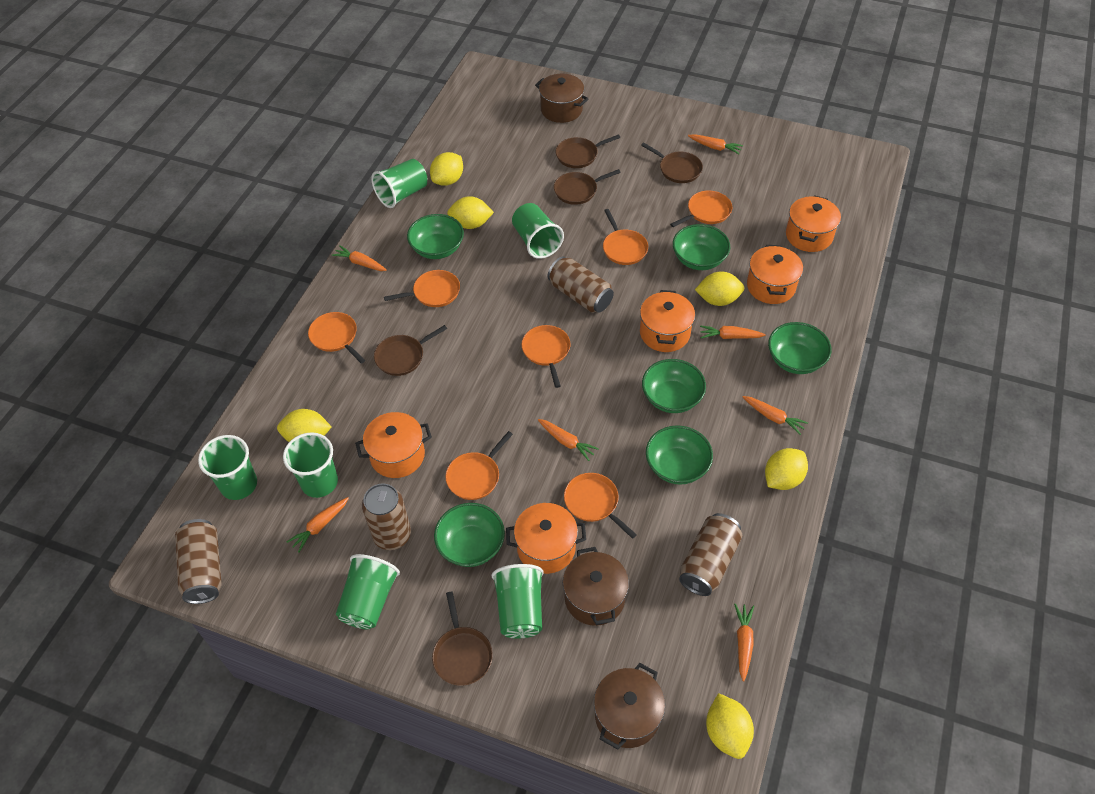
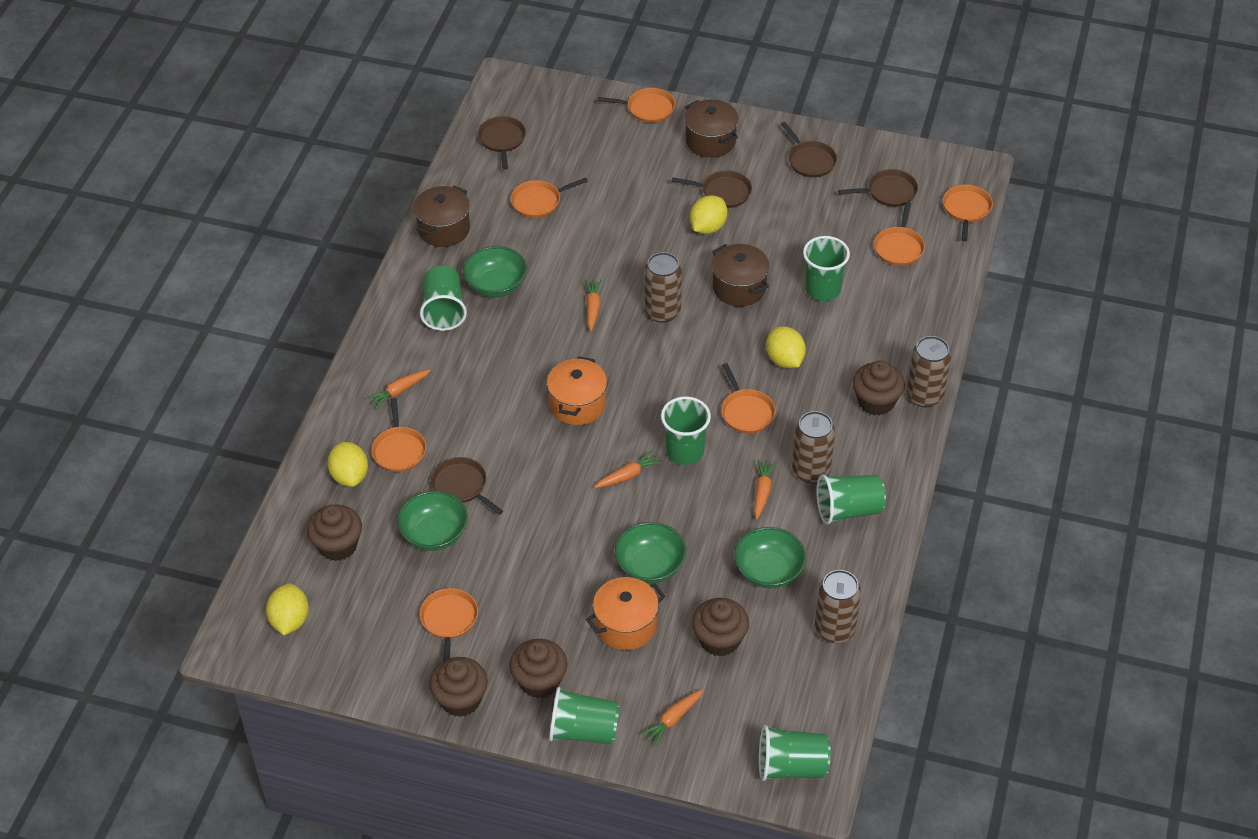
brown cupcake: none = 0 -> [307,505,362,561] [429,657,488,717] [509,639,567,698] [692,598,749,657] [852,361,905,416] = 5
green bowl: [407,214,464,259] [434,503,505,567] [642,359,706,413] [646,425,713,485] [673,224,730,270] [768,322,831,374] = 6 -> [397,491,468,551] [463,246,527,297] [615,522,686,583] [734,527,806,588] = 4
orange carrot: [286,497,349,553] [332,245,387,271] [538,419,599,461] [688,134,743,154] [700,325,766,339] [734,604,754,681] [743,396,808,435] = 7 -> [366,369,430,409] [585,280,602,331] [594,450,662,488] [641,689,703,747] [754,459,776,520] = 5
orange pot: [355,412,432,478] [506,503,586,574] [640,290,695,352] [747,245,803,304] [786,195,841,252] = 5 -> [547,356,607,425] [586,577,665,650] = 2
yellow lemon: [277,409,332,442] [430,152,463,186] [447,196,494,229] [695,271,744,306] [706,693,754,759] [765,448,808,490] = 6 -> [266,583,309,635] [328,442,368,487] [690,195,728,234] [766,327,806,368] = 4

